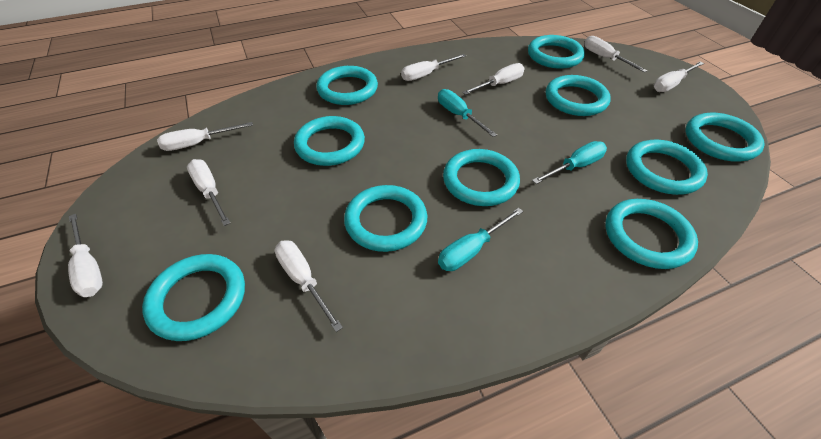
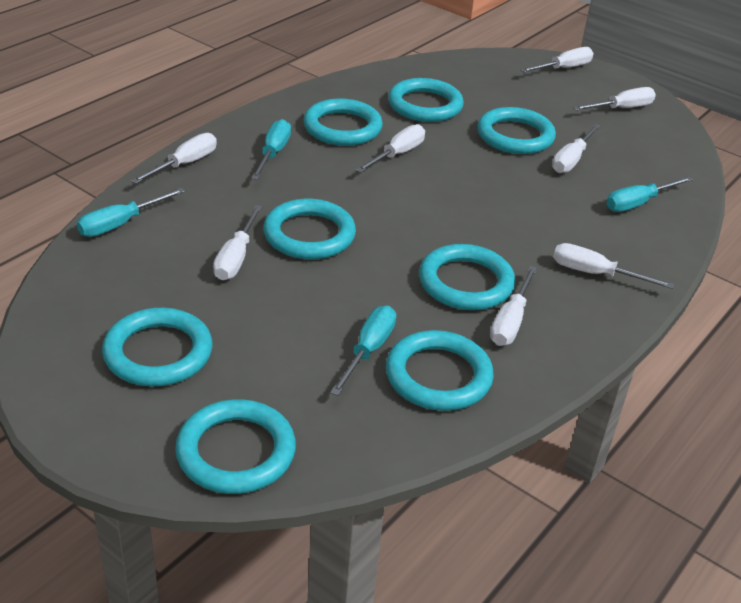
turquoise ring: [142,254,245,341] [294,116,365,166] [316,66,378,105] [344,185,427,252] [443,149,520,206] [528,35,585,69] [546,75,611,116] [606,199,698,269] [626,140,708,195] [686,113,765,162] = 10 -> [102,308,212,386] [175,399,296,494] [263,199,356,259] [303,99,383,146] [386,330,494,411] [388,78,464,122] [419,244,515,310] [477,107,556,154] = 8
turquoise screwdriver: [438,89,497,137] [438,208,523,271] [532,141,607,184] = 3 -> [77,188,185,237] [251,119,291,180] [330,306,396,396] [606,176,693,212] = 4

